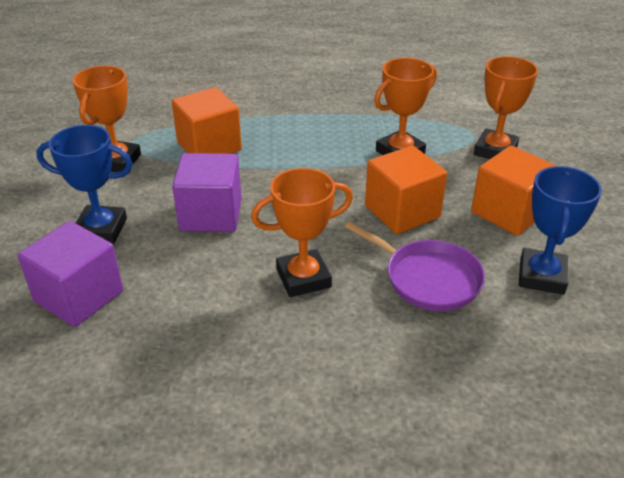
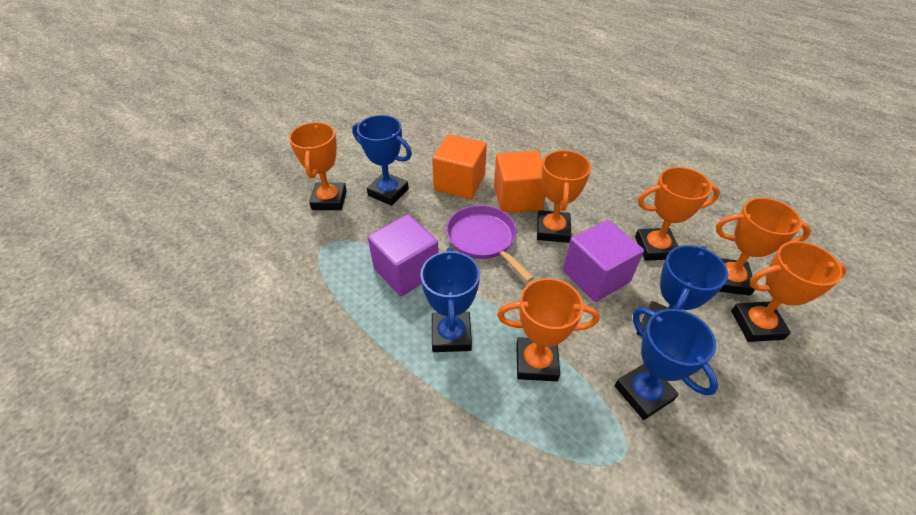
blue trophy: [36,125,133,244] [519,166,602,295] = 2 -> [352,115,412,206] [420,248,480,352] [615,307,718,420] [637,245,728,335] = 4
orange cube: [172,87,242,154] [365,146,447,234] [471,146,557,236] = 3 -> [432,134,487,199] [494,150,546,213] = 2
orange trophy: [73,65,141,172] [251,168,353,297] [374,58,437,155] [474,56,538,159] = 4 -> [289,122,347,210] [497,278,600,381] [537,150,591,243] [635,167,720,261] [716,197,811,296] [731,241,847,342] = 6

